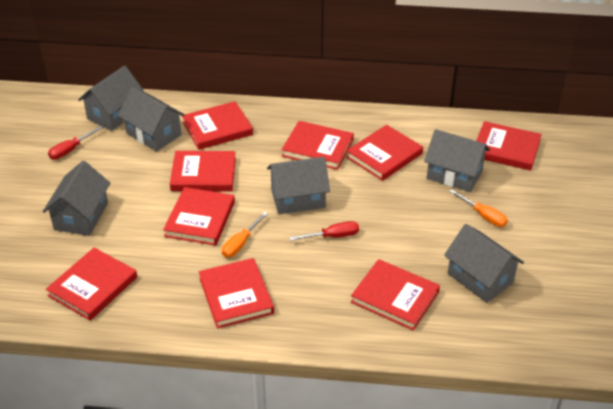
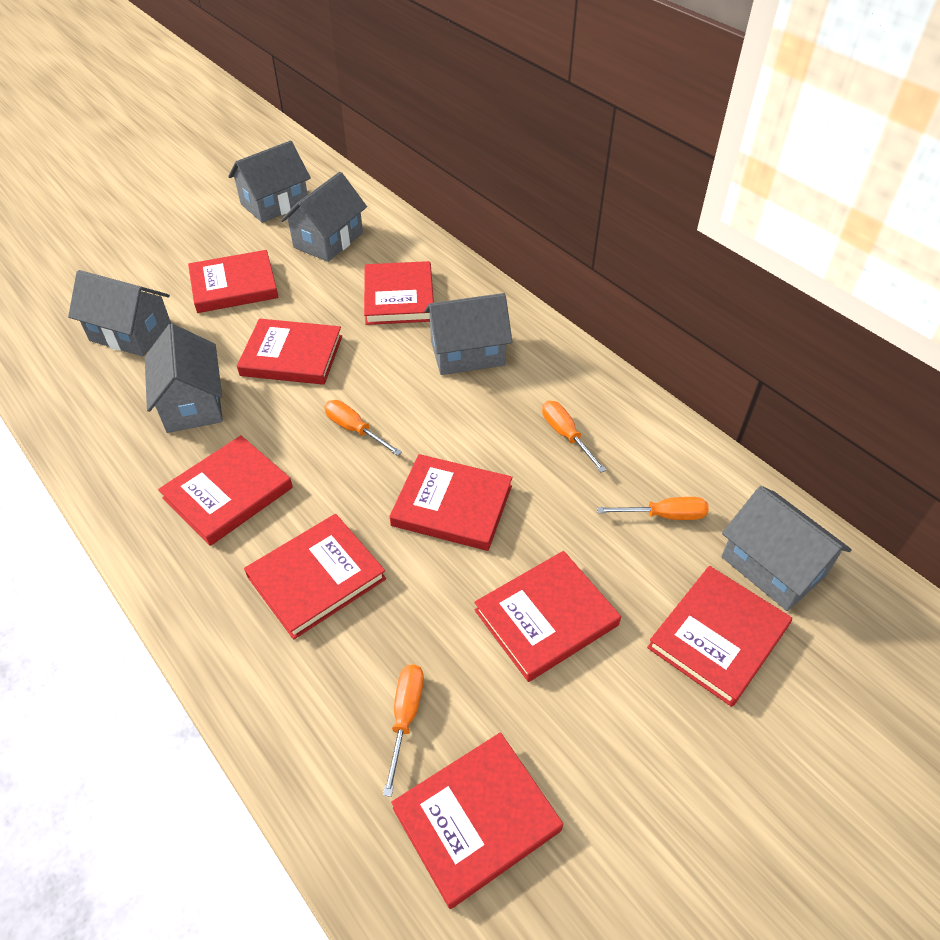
orange screwdriver: [222,212,268,257] [449,189,508,227] = 2 -> [324,400,402,456] [383,664,424,797] [542,400,606,472] [597,497,709,520] = 4
red screwdriver: [48,126,103,159] [290,221,359,241] = 2 -> none = 0

